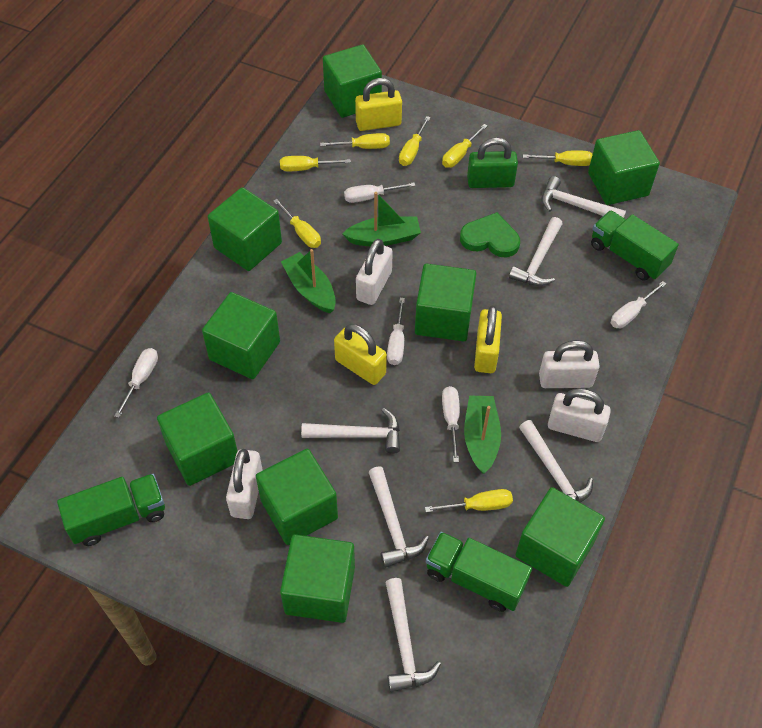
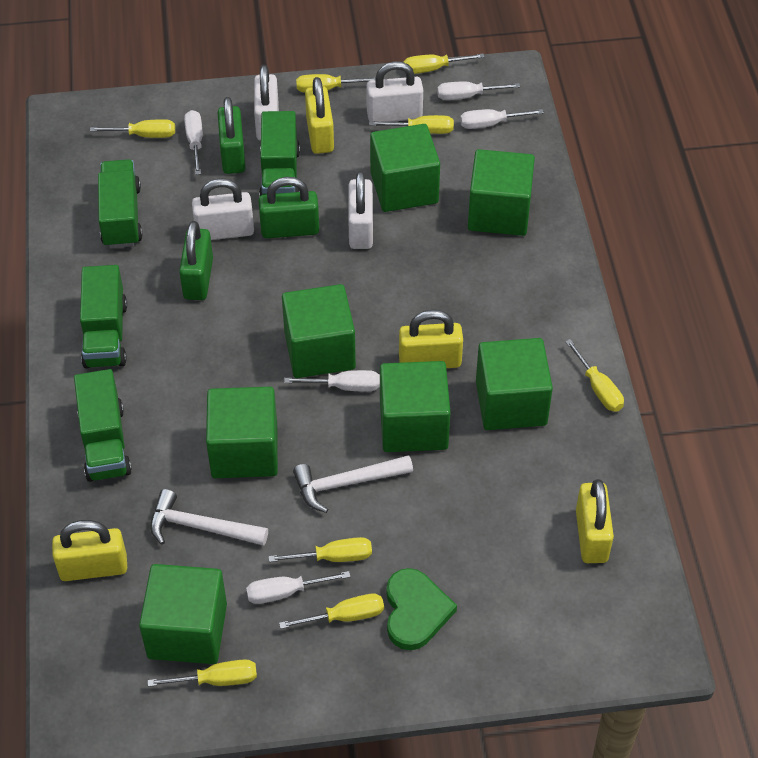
green boat: [281,249,336,313] [342,192,421,246] [464,396,501,474] = 3 -> none = 0
green cube: [157,392,237,486] [202,292,280,379] [208,187,282,271] [256,449,338,545] [280,534,355,623] [323,45,382,118] [415,264,476,341] [516,487,605,587] [588,130,660,205] = 9 -> [139,564,227,664] [206,387,278,478] [282,284,356,378] [370,124,440,212] [380,361,451,452] [468,149,535,236] [476,338,553,430] = 7
green padlock: [467,138,518,188] = 1 -> [179,221,213,300] [217,97,246,174] [258,177,319,239] = 3
green truck: [57,474,165,546] [426,532,532,612] [591,210,679,281] = 3 -> [74,369,132,482] [80,265,127,369] [98,159,143,248] [259,111,300,197] = 4
white hammer: [301,408,400,454] [369,466,429,568] [385,578,441,692] [509,217,563,286] [519,420,593,503] [541,176,626,218] = 6 -> [150,489,268,546] [293,455,413,513] = 2
yellow padlock: [334,324,387,385] [355,78,402,131] [474,306,502,373] = 3 -> [52,520,127,581] [305,77,334,154] [399,310,463,368] [576,479,614,563] = 4
yellow screwdriver: [273,199,321,248] [280,156,351,171] [320,133,390,149] [399,116,431,166] [425,489,513,513] [442,124,487,168] [523,150,593,166] = 7 -> [90,119,175,138] [148,659,257,687] [269,537,372,562] [279,594,384,629] [296,74,376,93] [369,115,454,134] [404,53,484,74] [565,339,624,412] = 8

